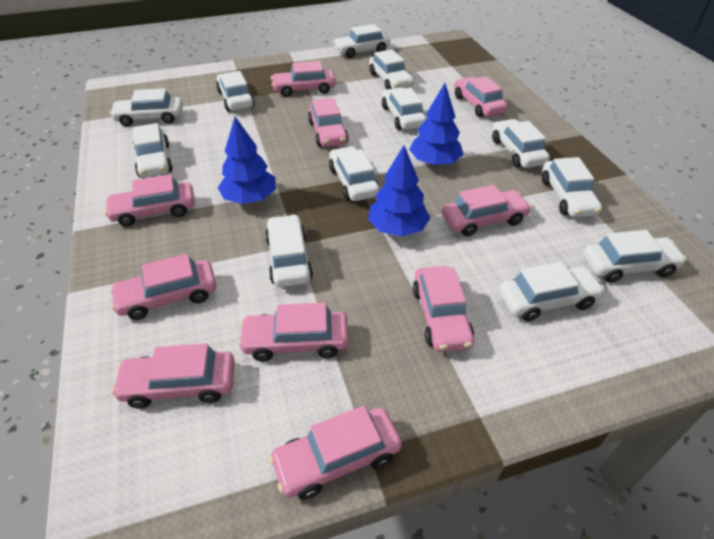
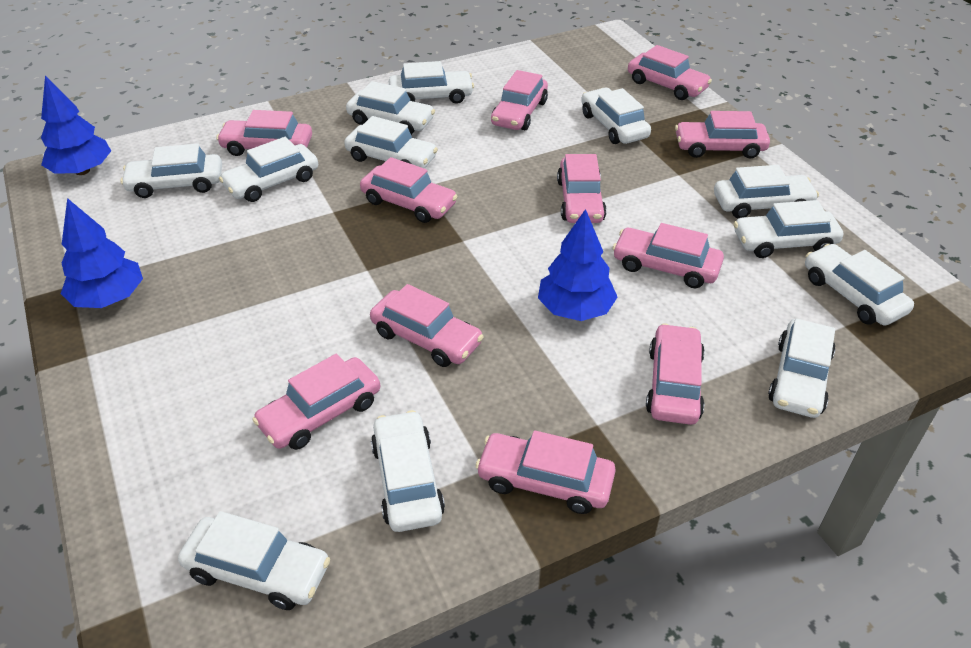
pink car: [104,174,195,226] [110,254,217,320] [111,343,235,409] [238,302,349,362] [269,406,402,500] [271,61,336,97] [308,98,349,147] [413,266,474,352] [442,185,531,236] [454,76,508,117] = 10 -> [216,110,312,156] [252,354,380,450] [360,157,458,223] [370,284,484,367] [475,430,616,514] [491,70,548,130] [557,154,607,223] [613,223,724,288] [628,45,712,100] [646,324,705,425] [675,111,770,158] = 11

